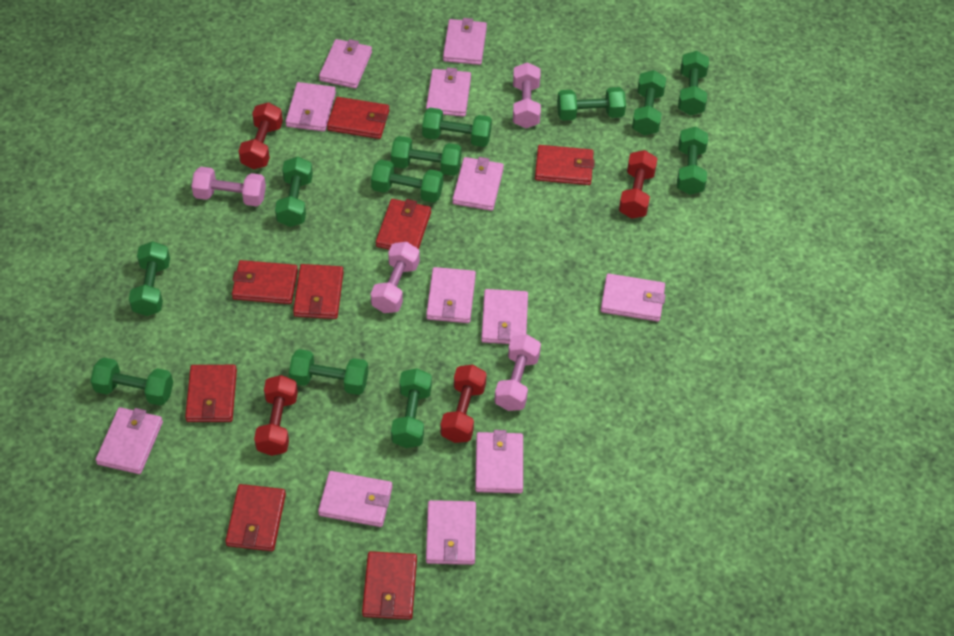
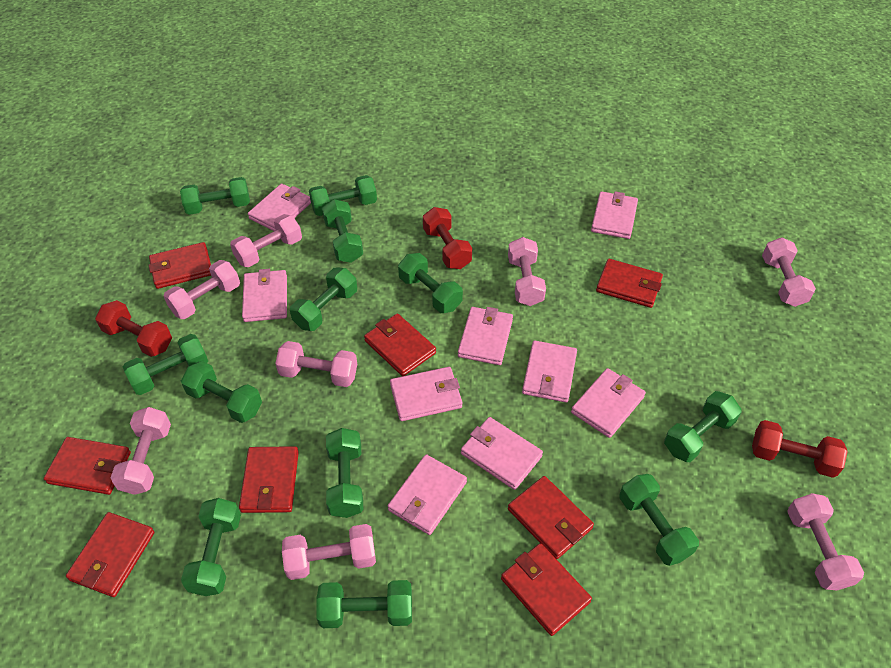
pink dumbbell: [192,167,266,206] [371,242,420,313] [494,335,541,411] [513,62,541,128] = 4 -> [110,407,171,495] [163,260,240,319] [230,214,302,267] [275,341,357,387] [282,524,376,580] [508,237,546,306] [762,237,816,307] [787,493,864,590] = 8
pink wallet: [96,407,163,474] [286,82,336,132] [318,471,392,527] [319,39,372,89] [426,67,471,117] [426,267,476,323] [426,500,476,565] [443,18,487,65] [453,157,504,211] [475,430,523,493] [481,289,528,344] [601,274,666,322] = 12 -> [242,269,287,322] [248,184,311,231] [388,454,467,535] [390,367,462,421] [458,307,513,365] [461,417,543,490] [522,341,577,402] [571,368,646,438] [591,191,638,239] = 9
red dumbbell: [238,102,283,169] [254,375,298,456] [440,365,487,443] [619,150,657,219] = 4 -> [95,300,172,357] [423,207,472,269] [752,420,848,478] = 3

